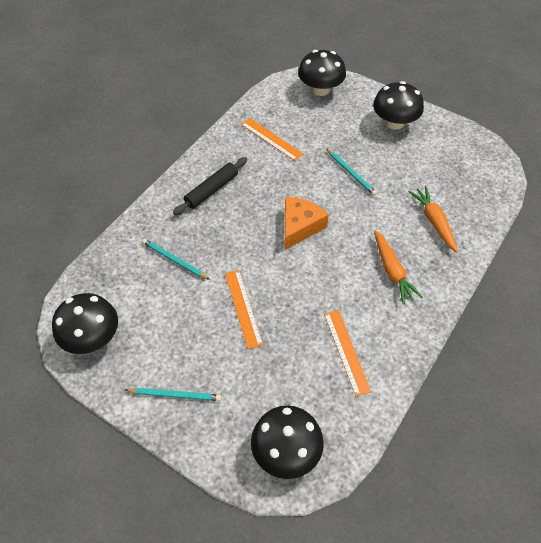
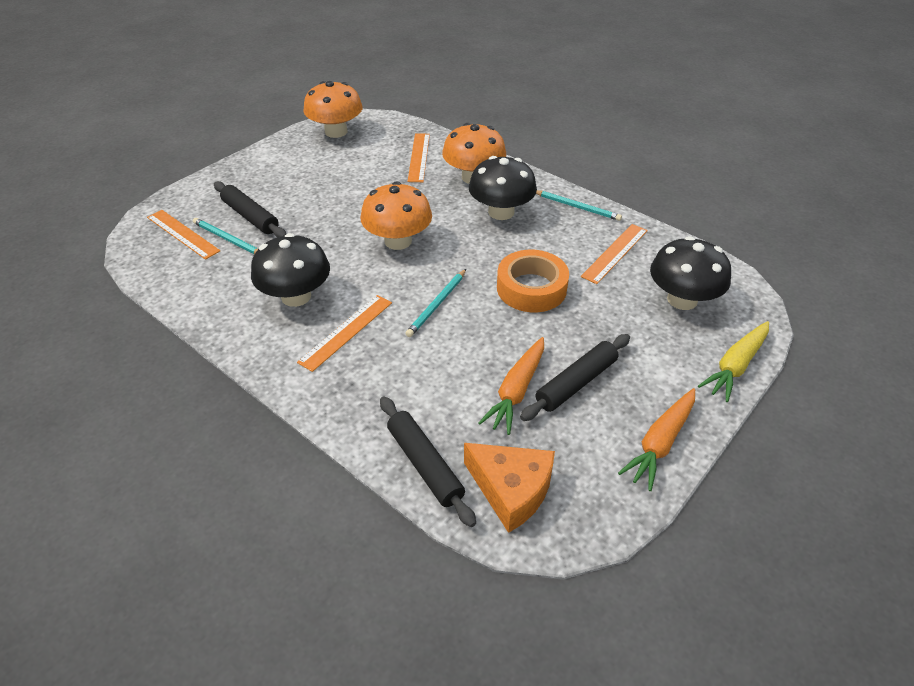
black mushroom: [52,293,118,354] [251,405,324,479] [298,50,346,96] [373,81,424,130] = 4 -> [251,233,330,307] [469,156,537,220] [650,236,731,310] = 3
black rolling pin: [173,157,247,215] = 1 -> [214,181,286,237] [380,396,476,527] [520,334,630,421] = 3
orange mushroom: none = 0 -> [303,81,363,138] [360,181,432,250] [442,123,506,184] = 3
orange ruler: [225,270,263,349] [241,118,303,161] [324,310,371,396] = 3 -> [147,210,220,260] [297,295,392,372] [407,133,430,182] [581,224,648,284] = 4
orange tape: none = 0 -> [497,250,569,312] = 1
yellow carrot: none = 0 -> [698,321,769,402] = 1

